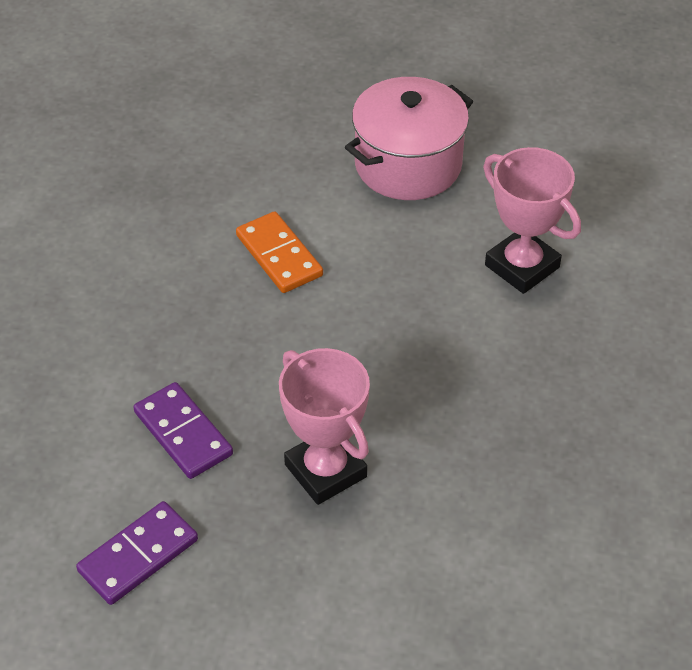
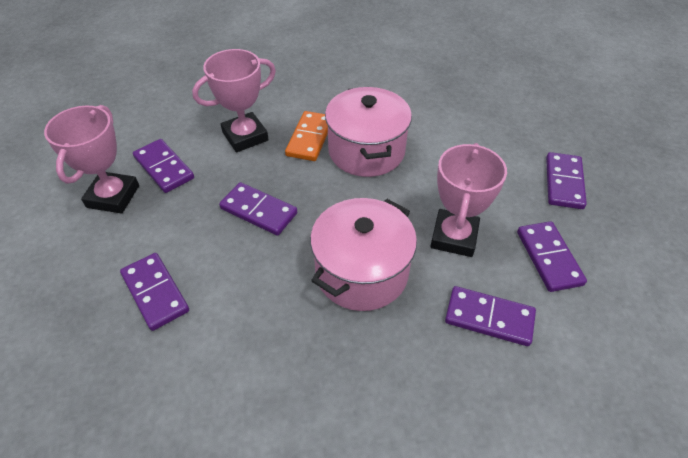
pink pot: [345,77,474,200] = 1 -> [310,198,417,311] [325,87,412,177] = 2
pink trophy: [279,348,370,505] [483,147,581,294] = 2 -> [44,105,139,214] [192,49,276,152] [430,143,507,257] = 3
purple domino: [76,501,198,605] [133,382,233,479] = 2 -> [120,253,189,331] [133,139,194,193] [219,182,297,236] [445,286,536,346] [517,221,587,292] [546,152,587,209] = 6

